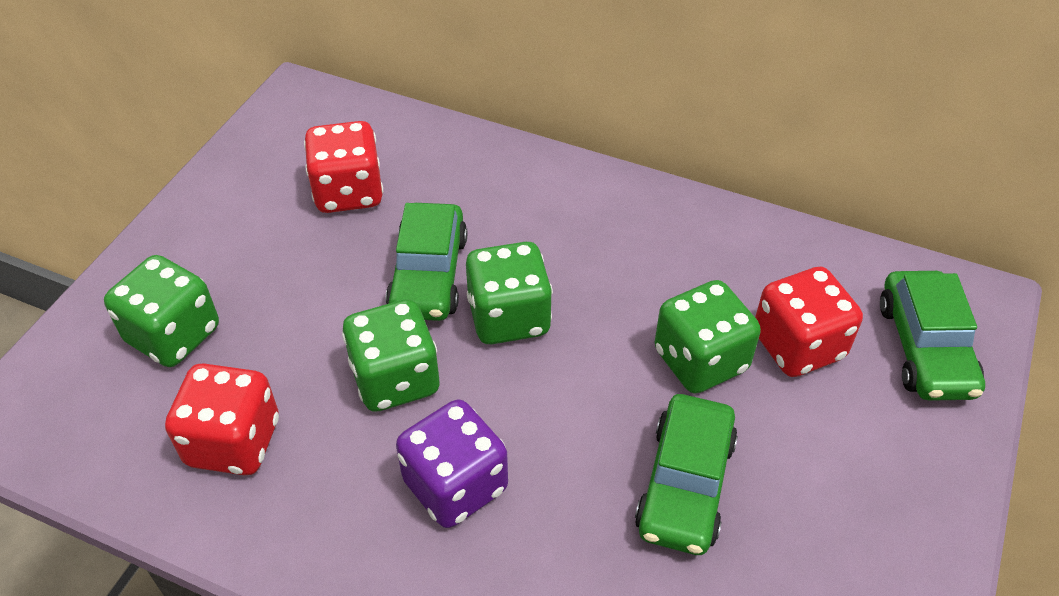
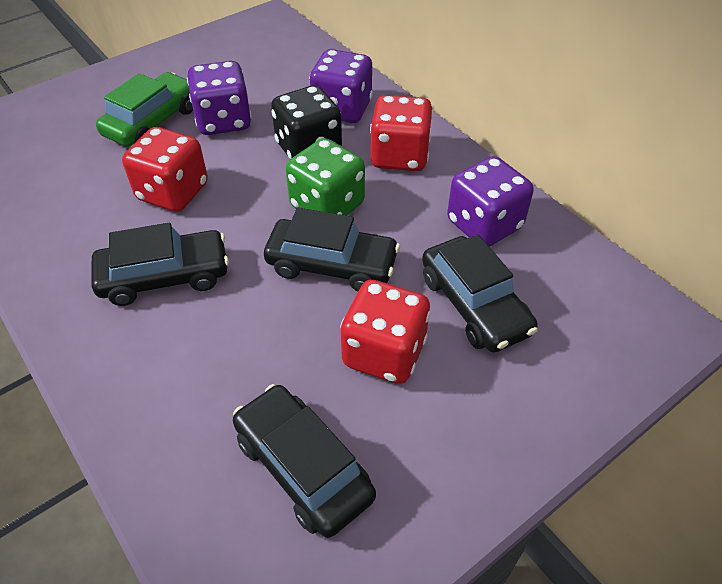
black car: none = 0 -> [91,223,229,306] [233,384,376,538] [264,208,400,291] [422,234,538,352] = 4
black dice: none = 0 -> [271,85,342,159] = 1
green car: [386,203,467,321] [635,394,738,555] [880,271,985,401] = 3 -> [96,72,193,147] = 1
green dice: [104,255,219,367] [342,299,439,412] [466,242,553,344] [654,280,761,393] = 4 -> [286,138,365,216] = 1
purple dice: [396,400,508,528] = 1 -> [187,61,252,135] [310,49,373,123] [447,156,534,247] = 3

